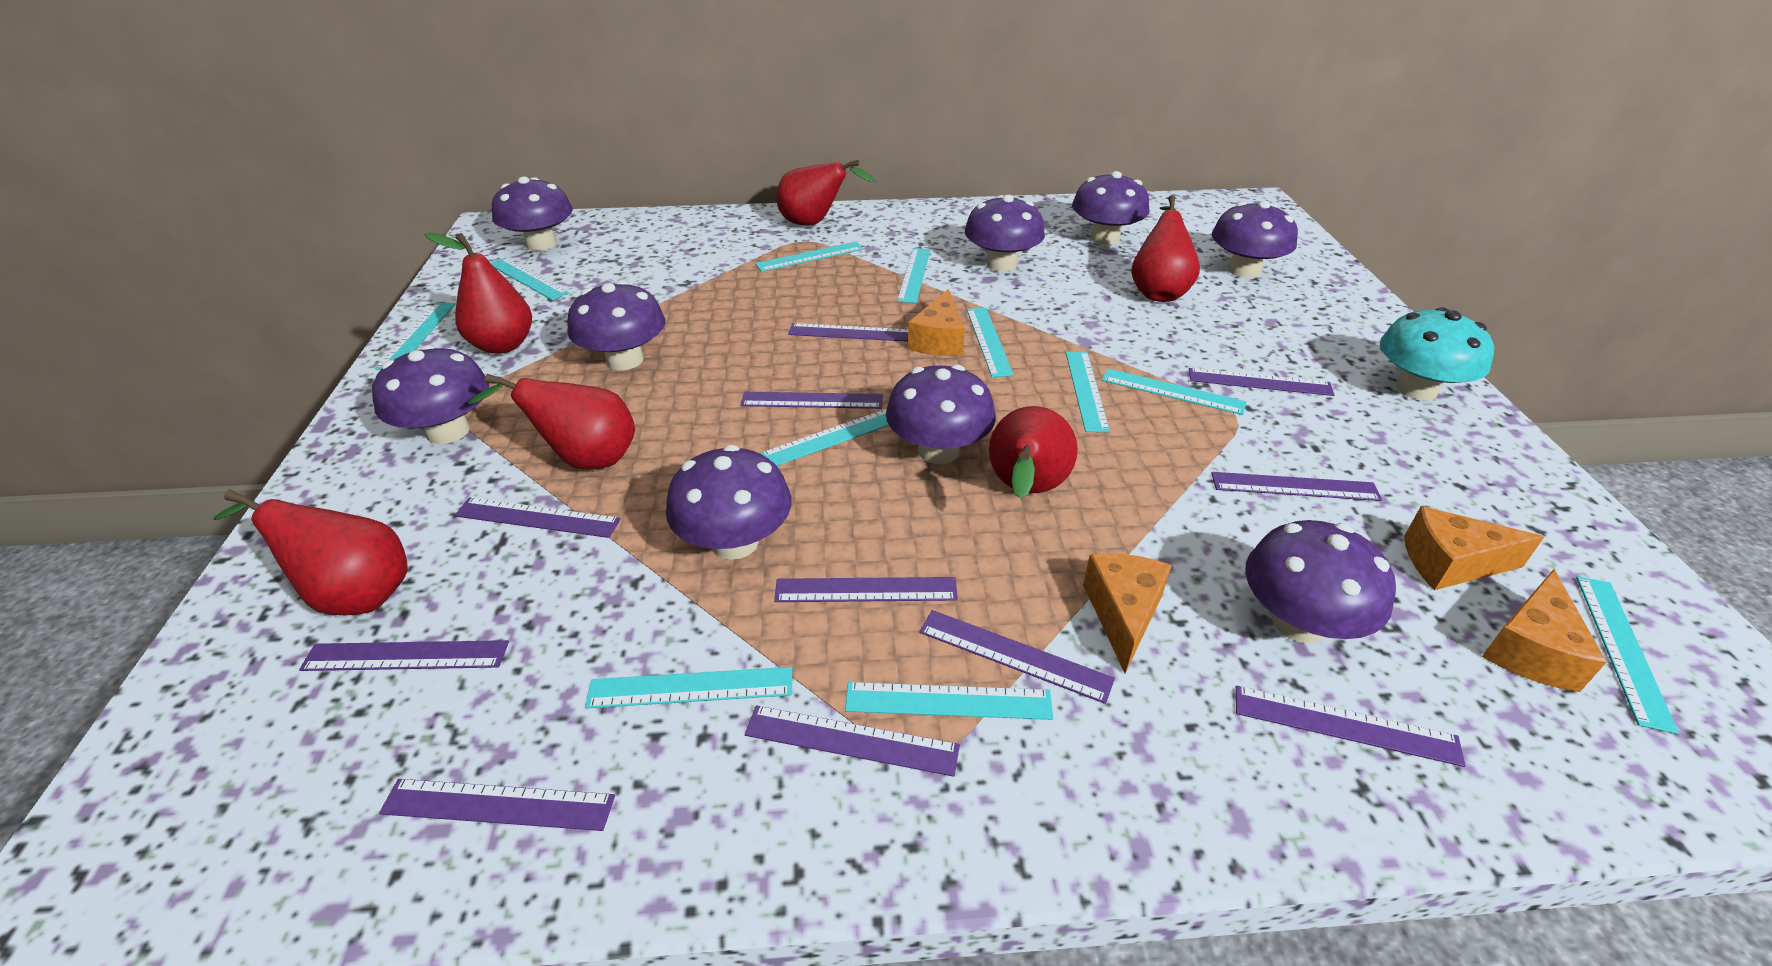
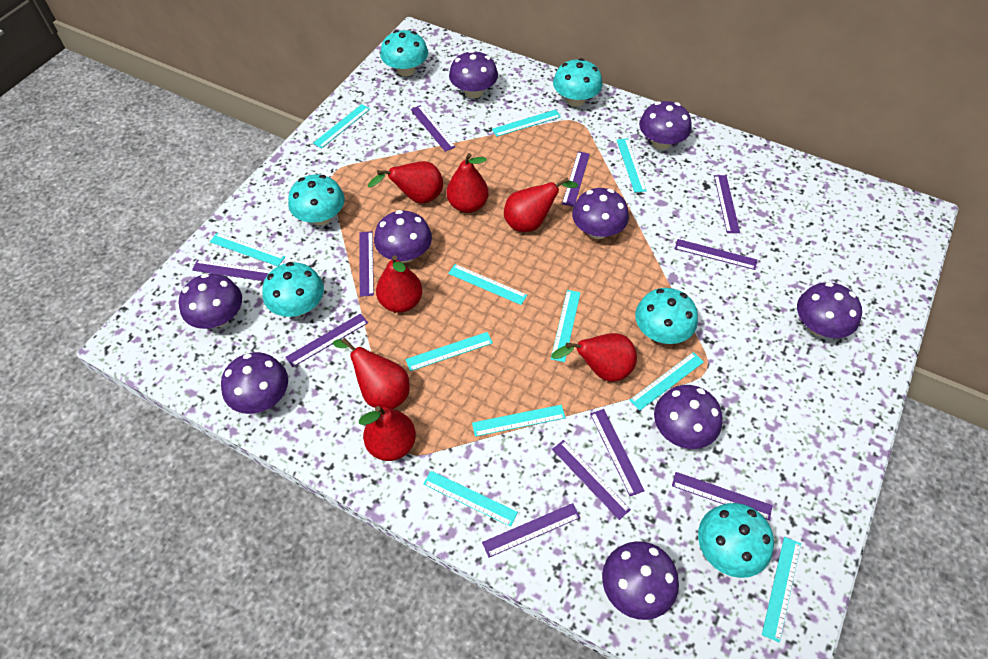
orange cheese: [908,289,965,356] [1083,553,1172,673] [1404,506,1544,590] [1482,569,1607,692] = 4 -> none = 0
red pear: [213,490,408,615] [425,233,532,354] [467,374,635,469] [776,160,876,226] [989,406,1078,499] [1131,195,1200,302] = 6 -> [333,338,409,409] [359,406,416,461] [368,161,443,204] [376,255,422,313] [447,153,489,213] [504,178,578,232] [551,333,637,382] = 7
turquoise mushroom: [1380,307,1494,401] = 1 -> [262,262,324,317] [288,174,345,225] [380,30,428,76] [553,58,603,107] [635,288,698,344] [698,503,774,578] = 6

